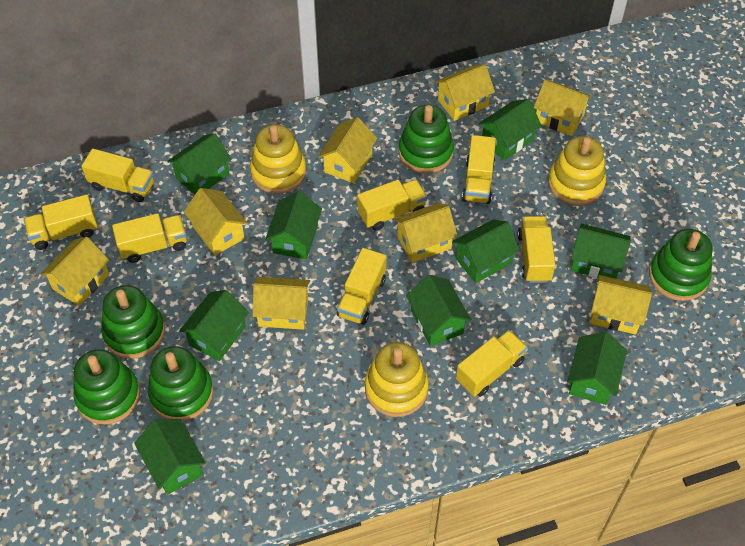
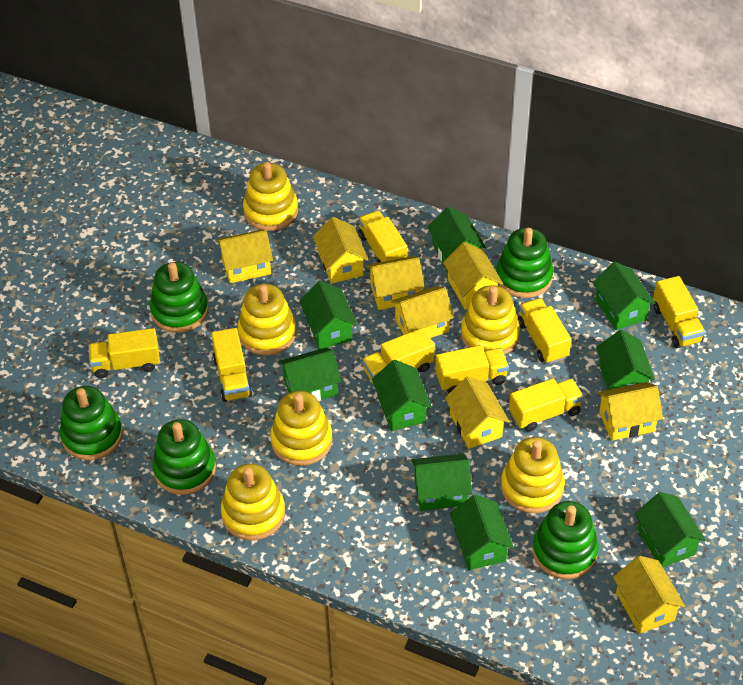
yellow stacking toy: [250,125,306,194] [365,342,429,417] [548,136,606,206] = 3 -> [221,463,285,540] [237,284,297,355] [243,162,298,231] [270,391,333,466] [461,285,520,355] [501,437,565,513] = 6

